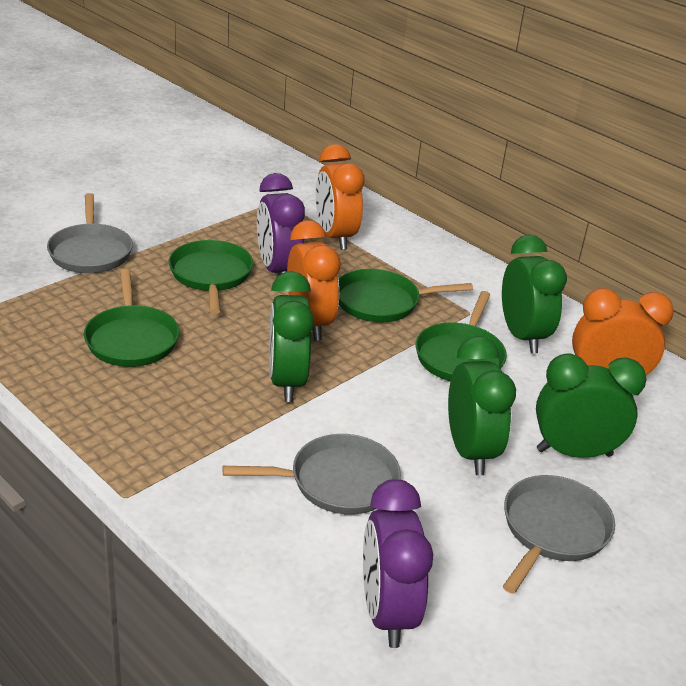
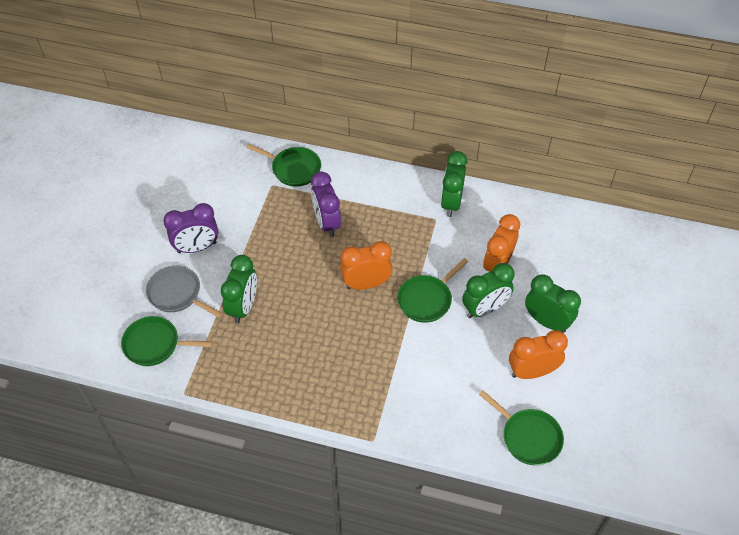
grey pan: [47,193,133,273] [223,434,401,515] [503,475,615,594] = 3 -> [146,266,223,318] = 1

